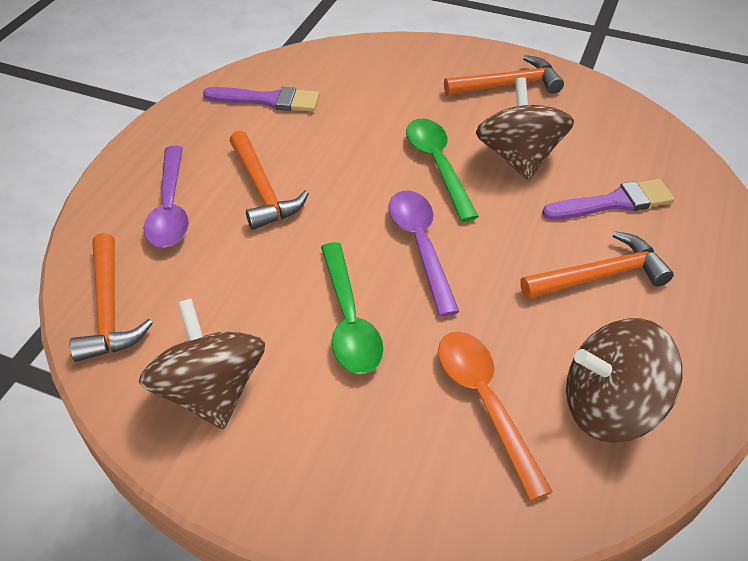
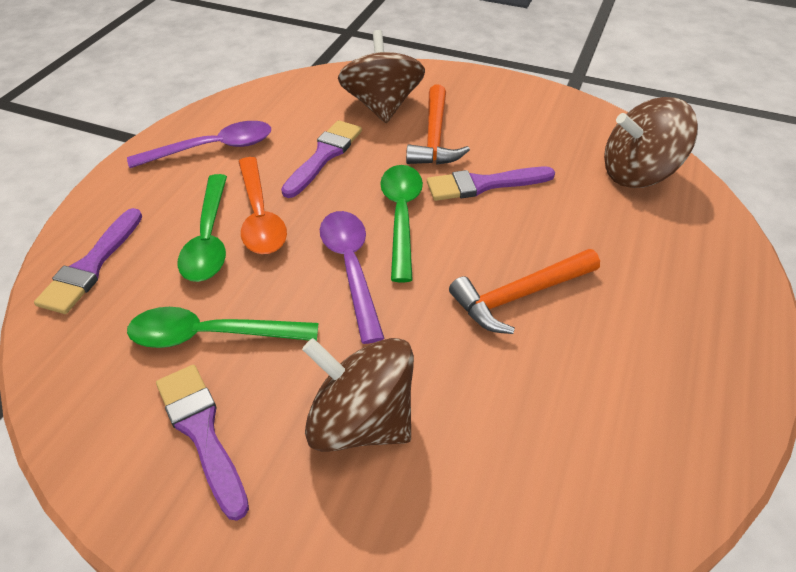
green spoon: [321,242,384,374] [406,119,479,222] = 2 -> [127,307,318,348] [177,174,227,282] [380,165,423,282] = 3
orange hammer: [69,233,153,362] [230,131,309,230] [444,55,564,96] [520,231,674,299] = 4 -> [406,85,470,165] [449,249,600,334] = 2
purple brush: [203,87,319,112] [542,179,675,220] = 2 -> [34,208,142,314] [156,365,249,521] [281,120,362,198] [427,167,555,201] = 4

